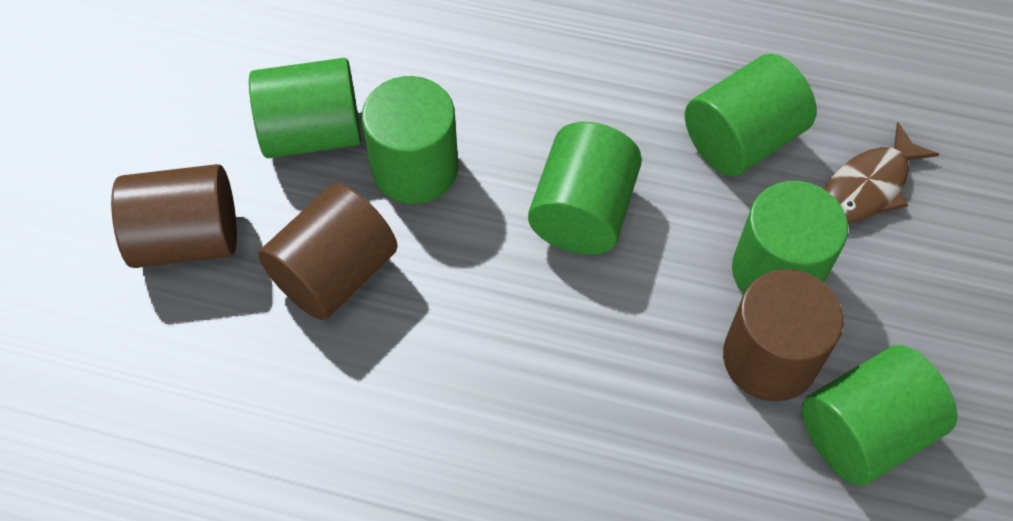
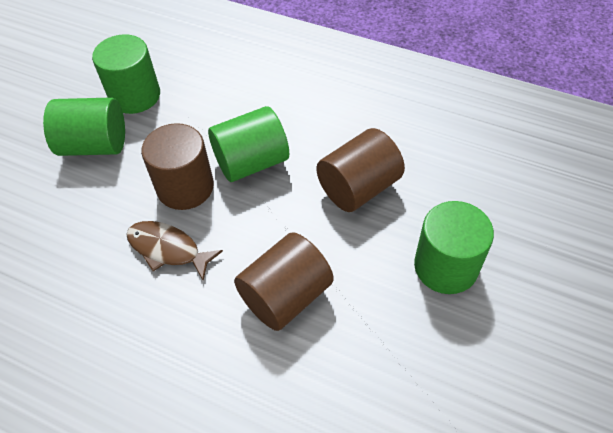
green cylinder: [249,58,361,158] [362,76,458,204] [528,122,642,255] [685,54,817,176] [732,181,848,294] [802,345,957,486] = 6 -> [43,97,125,156] [92,34,160,114] [208,106,289,182] [414,201,494,294] = 4

